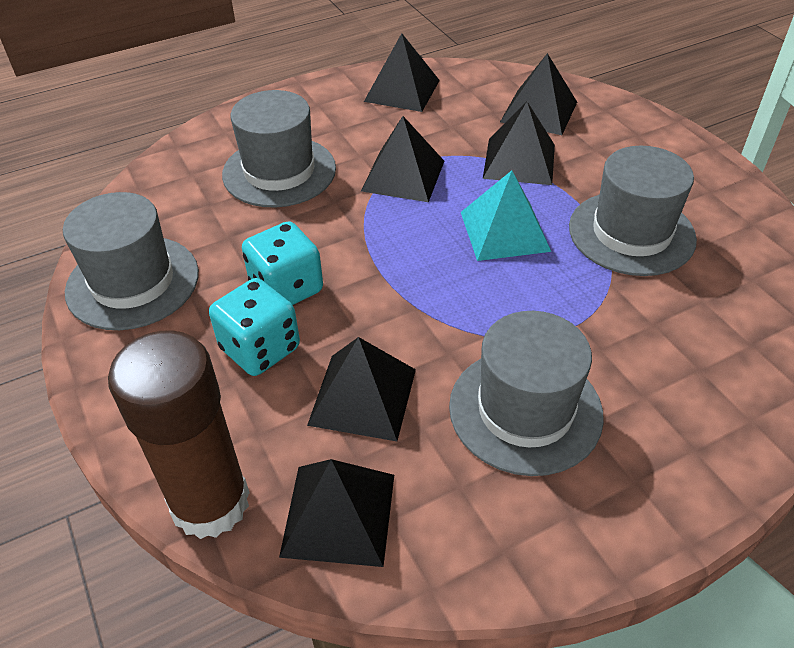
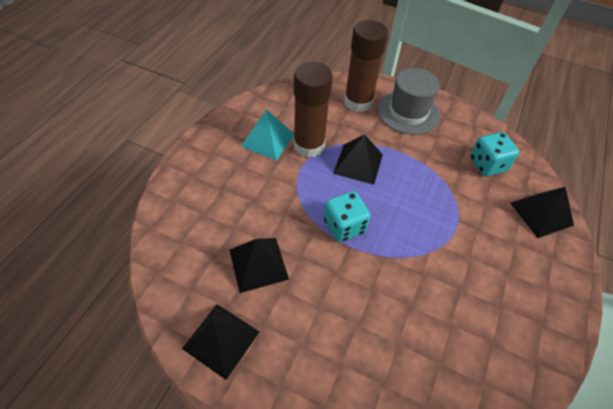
black pyramid: [279,459,394,567] [307,337,416,441] [361,116,444,202] [364,33,440,112] [483,102,555,185] [500,53,577,135] = 6 -> [182,304,259,380] [229,238,289,293] [333,134,383,185] [510,187,574,238] = 4
brown glue stick: [108,330,250,539] = 1 -> [293,62,333,158] [344,20,388,112] = 2
grey hat: [63,192,199,330] [222,90,336,207] [449,311,604,476] [569,146,697,276] = 4 -> [378,68,440,135] = 1

